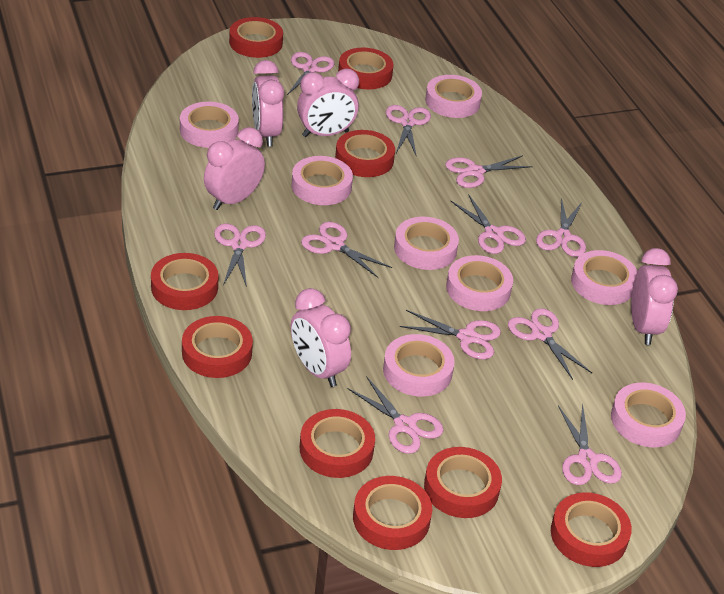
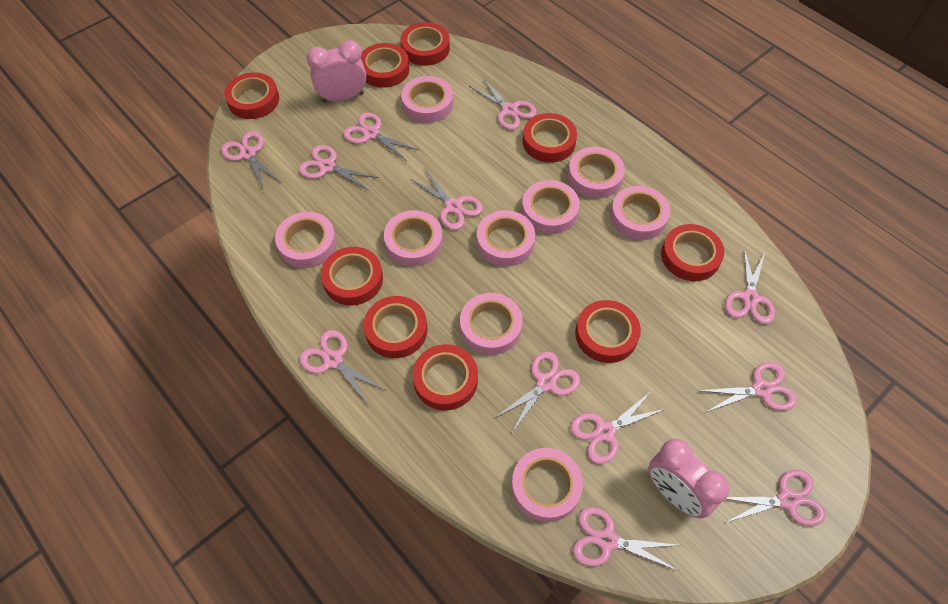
pink clock: [204,127,265,210] [252,60,284,147] [291,288,351,387] [297,69,359,137] [631,248,678,345] = 5 -> [307,40,366,103] [648,439,730,519] = 2
pink scissors: [214,223,266,287] [287,52,334,95] [301,222,392,278] [348,376,443,454] [386,105,431,157] [399,310,501,359] [445,155,533,188] [451,194,526,254] [508,308,592,380] [536,198,586,257] [558,404,622,485] = 11 -> [221,131,280,190] [299,145,379,191] [299,330,386,405] [343,112,418,161] [410,169,483,230] [469,77,537,130] [495,352,580,434] [570,392,665,464] [573,507,680,571] [697,362,797,413] [725,248,775,324] [725,469,826,526] = 12
pink tape: [180,102,239,148] [292,156,353,205] [383,334,455,396] [394,217,459,270] [425,75,482,118] [446,255,513,311] [571,250,637,305] [611,383,686,447] = 8 -> [275,212,337,268] [384,210,443,266] [401,76,453,123] [460,293,523,355] [477,210,535,266] [511,448,583,522] [522,180,580,234] [568,147,625,198] [610,186,670,240] = 9

